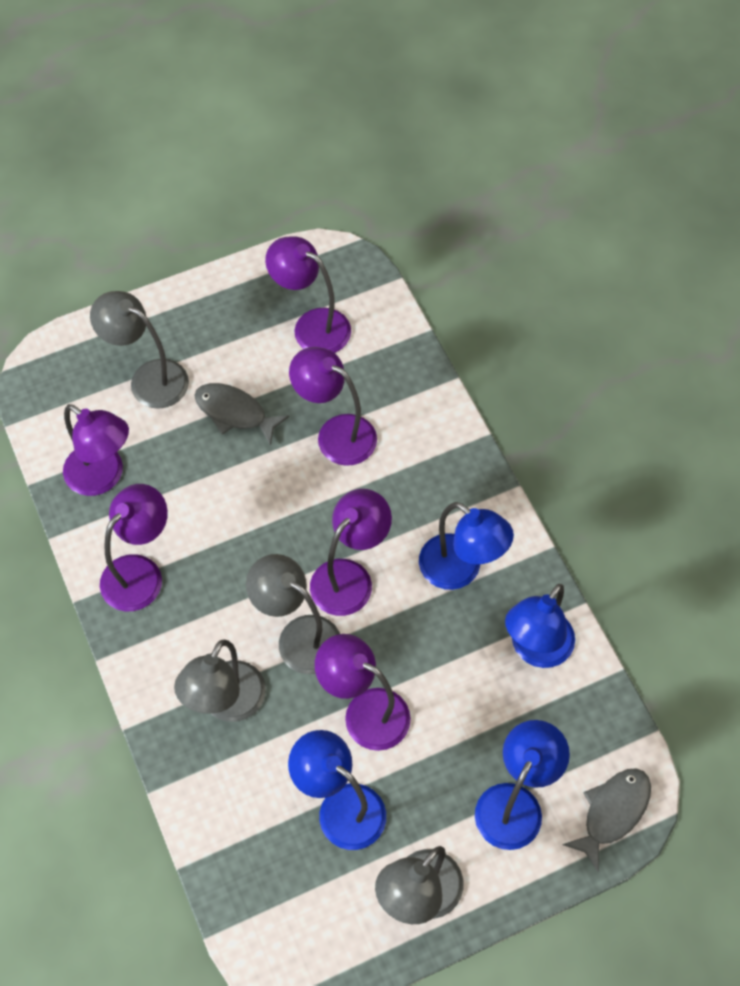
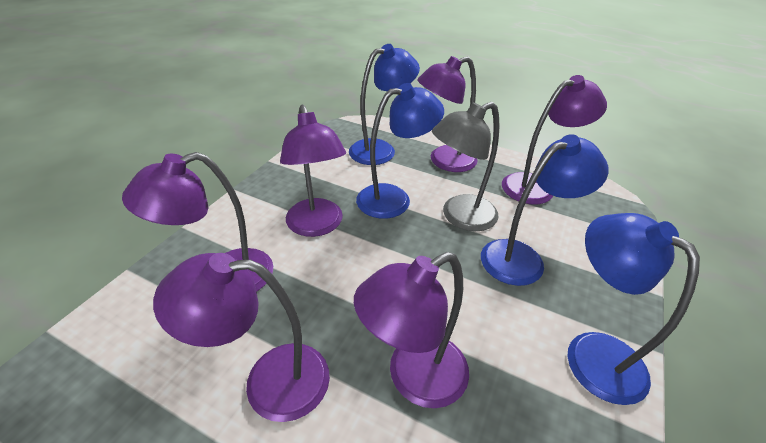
grey fish: [194,383,290,446] [562,768,651,872] = 2 -> none = 0
grey lamp: [90,291,189,409] [174,640,266,722] [246,554,340,674] [375,846,464,924] = 4 -> [432,102,500,231] = 1

